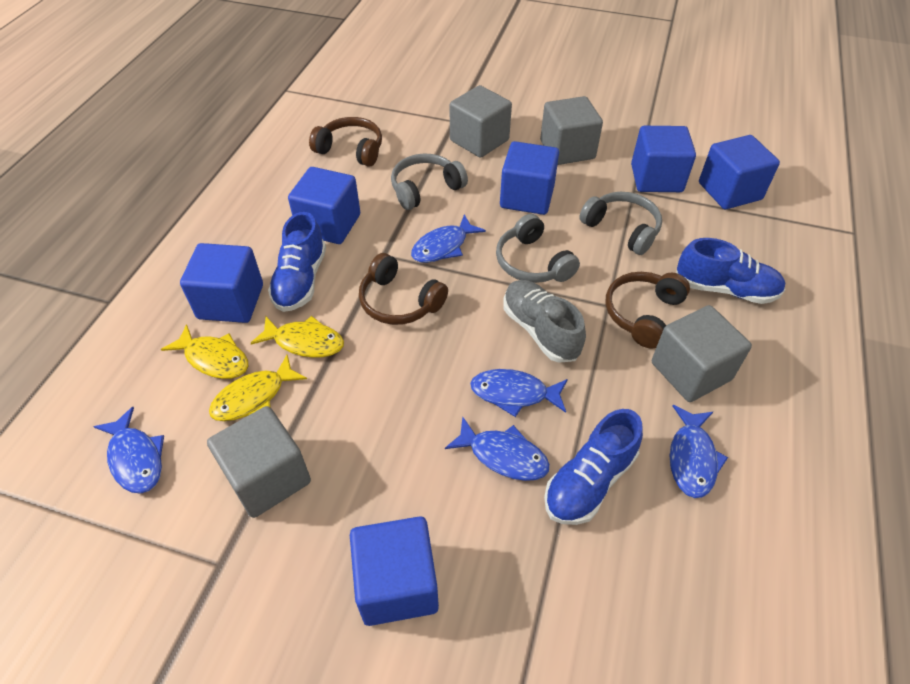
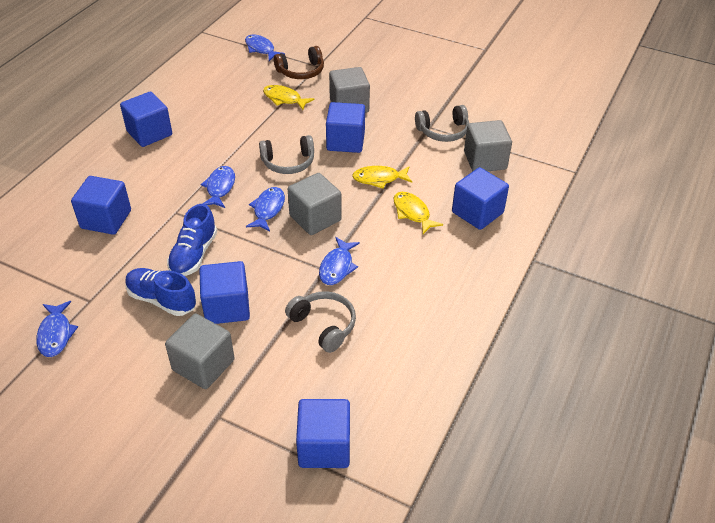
blue shoe: [268,212,326,312] [544,409,643,525] [676,238,785,304] = 3 -> [125,268,196,316] [167,204,217,276] = 2
brown headphones: [309,117,382,167] [359,253,448,325] [606,272,690,348] = 3 -> [274,46,324,79] = 1
grey shoe: [503,280,586,363] = 1 -> none = 0

